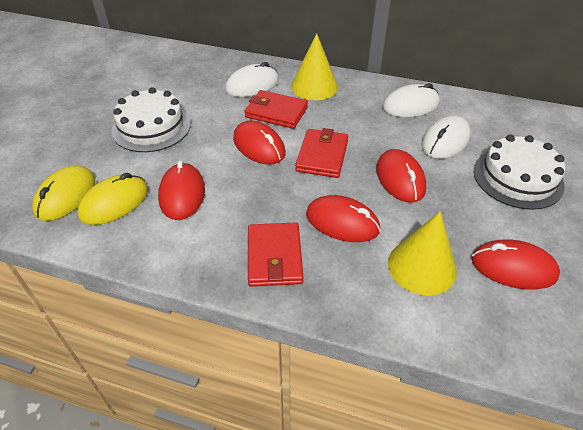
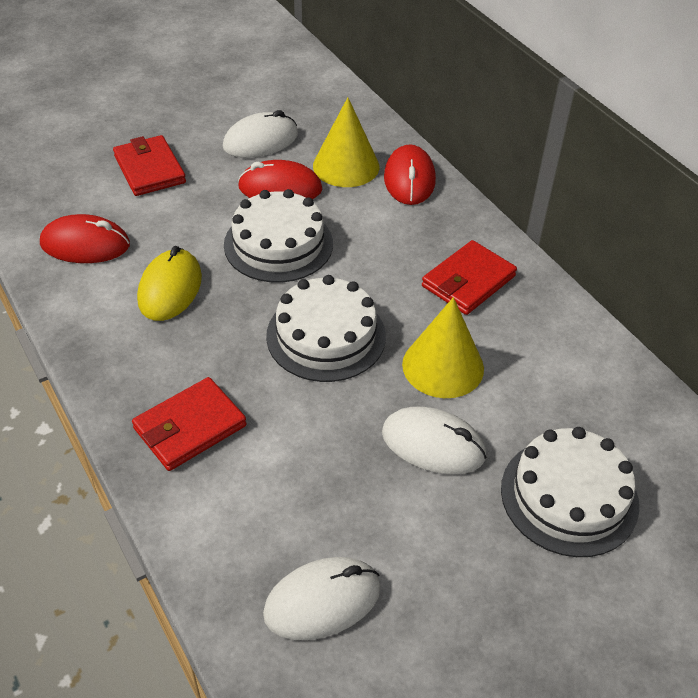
red mouse: [158,160,205,220] [233,120,286,165] [306,195,381,242] [376,149,426,203] [471,240,560,290] = 5 -> [40,214,130,263] [238,160,322,199] [384,145,436,205] = 3
white cake: [112,87,191,152] [474,135,565,210] = 2 -> [224,189,333,282] [266,275,386,382] [501,427,639,557] = 3
yellow mouse: [32,166,95,221] [77,173,148,225] = 2 -> [137,246,202,321] = 1

